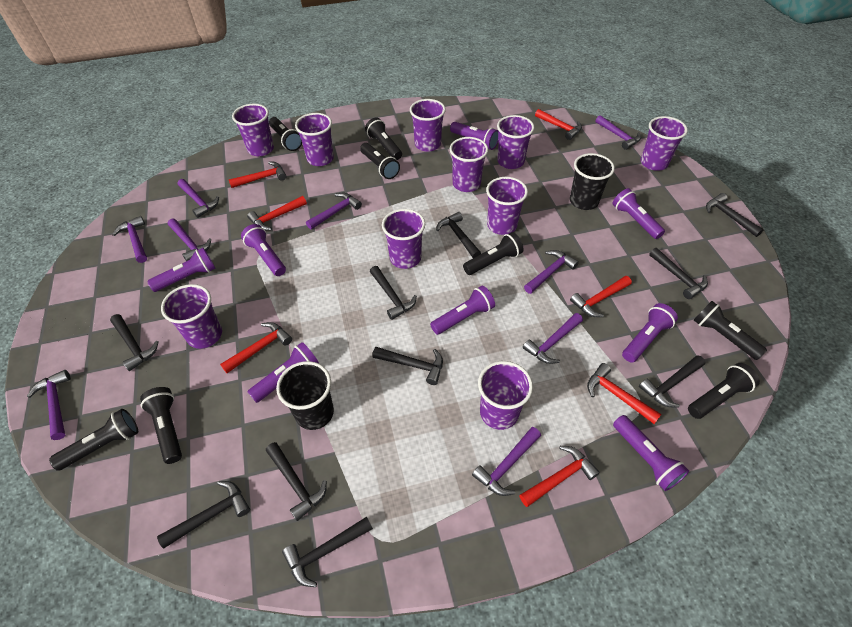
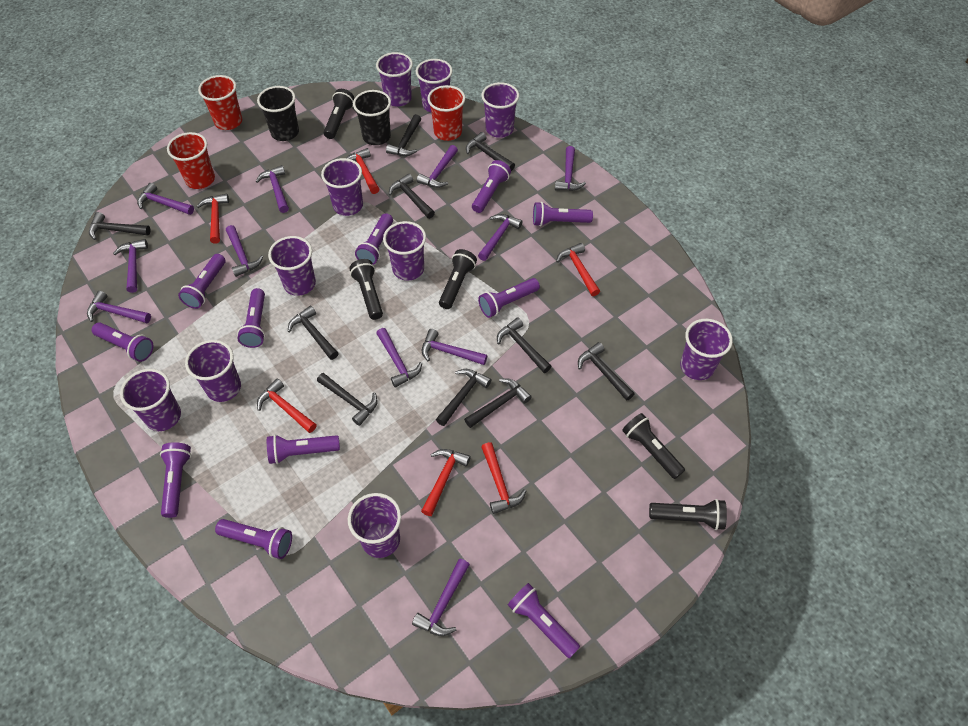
black flashlight: [49,409,138,471] [140,387,182,464] [269,117,302,151] [360,143,400,179] [365,118,402,160] [463,232,524,275] [688,363,760,419] [694,301,767,360] = 8 -> [324,89,355,139] [349,259,383,320] [439,249,477,309] [622,413,685,479] [649,499,727,530] = 5
purple flashlight: [147,248,215,292] [241,224,286,276] [248,342,319,403] [430,286,495,335] [450,122,499,150] [613,188,665,239] [613,415,689,491] [622,303,678,363] = 8 -> [92,322,153,362] [160,442,191,518] [178,254,226,309] [215,519,292,559] [237,288,265,348] [267,435,340,464] [355,213,393,265] [472,160,511,213] [478,278,540,318] [508,583,580,658] [533,202,593,227] = 11
purple hammer: [27,370,71,440] [112,216,147,263] [168,219,211,261] [177,179,219,218] [306,193,362,230] [472,427,541,496] [523,313,583,364] [524,250,579,294] [595,115,641,150] = 9 -> [87,291,151,323] [113,239,148,293] [137,183,194,215] [226,225,263,277] [256,165,289,213] [376,328,422,387] [412,558,470,636] [417,145,458,188] [422,329,487,365] [478,214,522,261] [555,146,586,191] = 11
red cup: none = 0 -> [167,132,215,189] [198,75,242,130] [428,85,465,141] = 3
red hammer: [220,322,292,373] [229,161,287,188] [247,196,307,230] [519,446,600,507] [535,109,582,140] [570,276,632,317] [587,363,662,424] = 7 -> [197,194,229,244] [257,379,317,433] [346,148,380,194] [421,449,471,516] [481,442,526,514] [556,243,600,296] = 6

